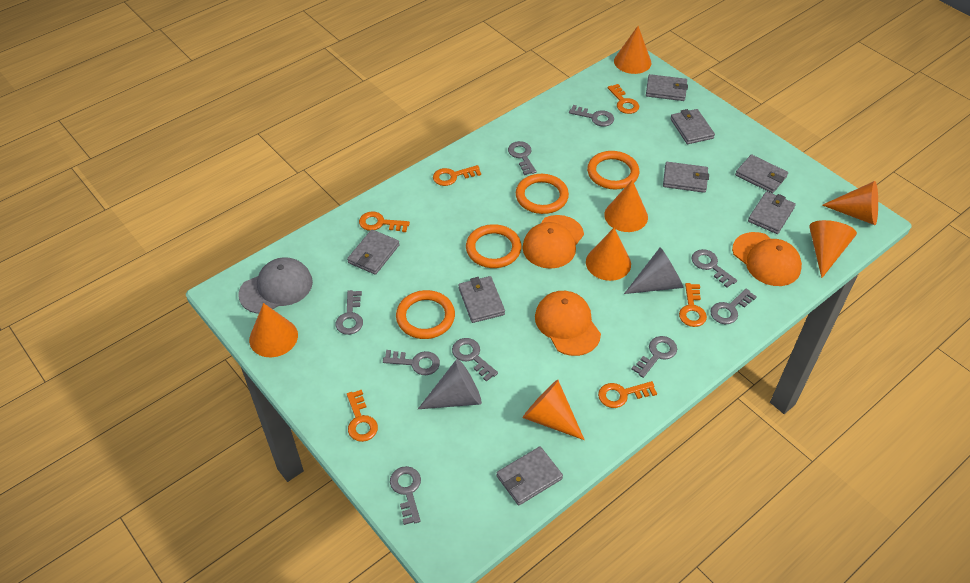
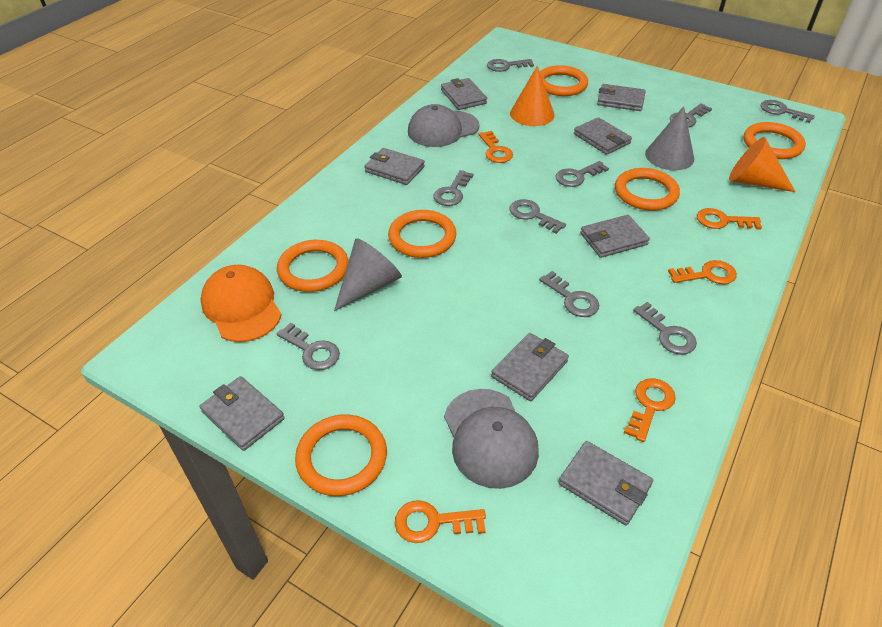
grey cap: [239,257,313,314] = 1 -> [408,104,479,147] [444,389,539,489] = 2
orange cap: [523,215,584,269] [535,291,601,356] [732,232,802,286] = 3 -> [200,265,282,342] = 1
orange cone: [249,303,298,357] [522,380,585,440] [586,228,631,281] [604,180,648,232] [614,26,651,74] [809,220,857,278] [822,181,878,225] = 7 -> [510,66,555,126] [729,137,796,192] = 2
orange key: [347,390,378,442] [359,211,410,232] [433,165,481,186] [598,381,657,408] [608,84,639,114] [679,283,707,327] = 6 -> [395,500,486,543] [479,131,513,163] [624,378,676,442] [668,260,737,284] [697,208,762,230] = 5
orange ring: [396,290,455,339] [466,224,521,268] [516,174,569,214] [587,151,639,189] = 4 -> [277,240,349,292] [295,414,387,496] [388,210,456,258] [540,65,588,96] [615,168,680,211] [744,122,806,159] = 6

